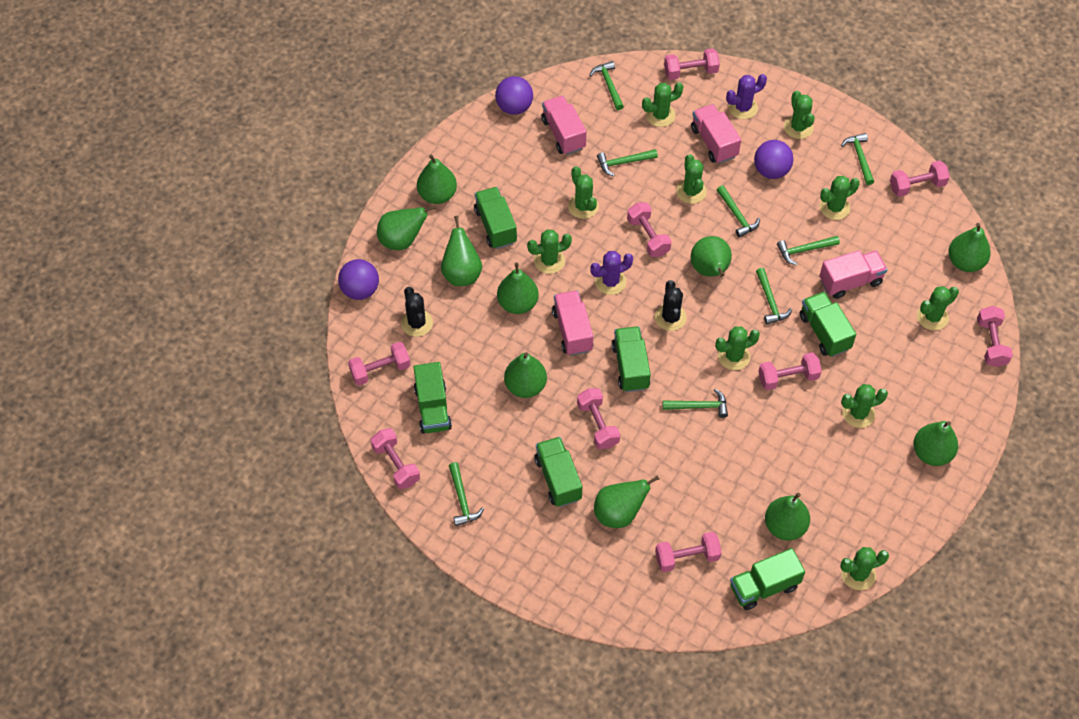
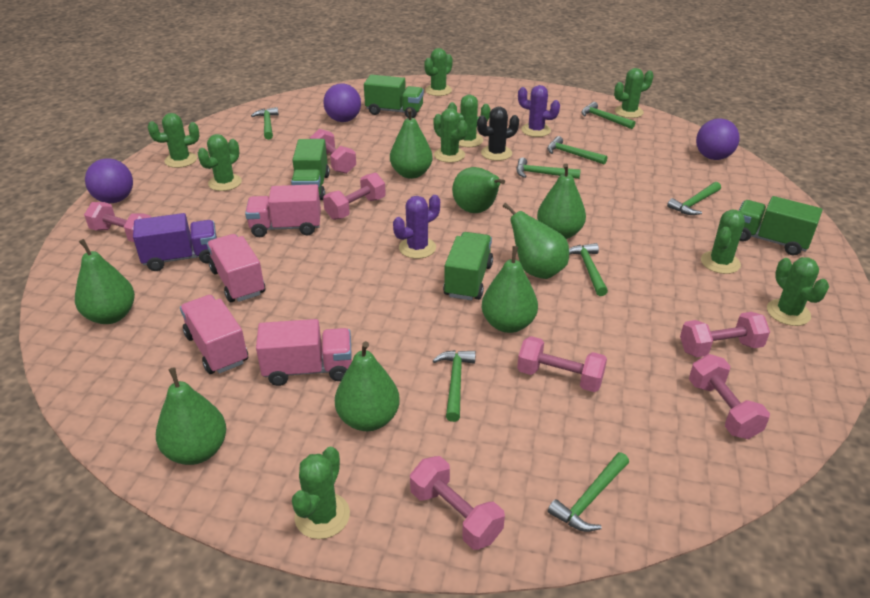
black cactus: [401,287,433,337] [655,280,687,331] = 2 -> [477,107,519,161] = 1
green cactus: [527,229,572,274] [568,166,599,219] [642,82,684,127] [676,154,707,204] [715,326,760,370] [784,91,815,139] [820,176,860,220] [840,547,889,590] [841,384,888,428] [917,286,959,330] = 10 -> [148,113,199,168] [198,134,242,191] [292,447,350,539] [424,48,453,96] [433,108,467,163] [447,95,490,147] [614,68,653,118] [701,210,745,274] [767,257,829,326] = 9
green pear: [377,205,436,250] [417,155,457,204] [441,216,482,286] [497,263,539,314] [504,352,547,398] [594,476,659,528] [691,236,732,277] [765,493,810,541] [913,421,958,466] [948,223,991,272] = 10 -> [75,239,135,324] [156,367,226,465] [335,341,400,431] [390,108,433,179] [452,167,505,213] [482,246,538,333] [503,203,569,279] [537,163,586,239] = 8
green truck: [414,362,452,434] [474,187,517,249] [535,437,582,507] [612,326,651,392] [730,548,805,610] [800,292,856,357] = 6 -> [291,139,330,200] [364,75,424,118] [443,232,493,301] [739,196,823,256] = 4
pink dumbbell: [348,342,411,386] [371,428,420,489] [577,388,620,449] [627,202,672,257] [655,532,722,572] [664,48,720,80] [758,352,822,390] [890,160,950,197] [977,306,1013,367] = 9 -> [84,202,151,242] [310,129,356,174] [323,173,386,220] [410,456,505,550] [517,336,607,392] [680,312,770,357] [689,354,770,439] = 7
purple truck: none = 0 -> [133,213,217,271] = 1

